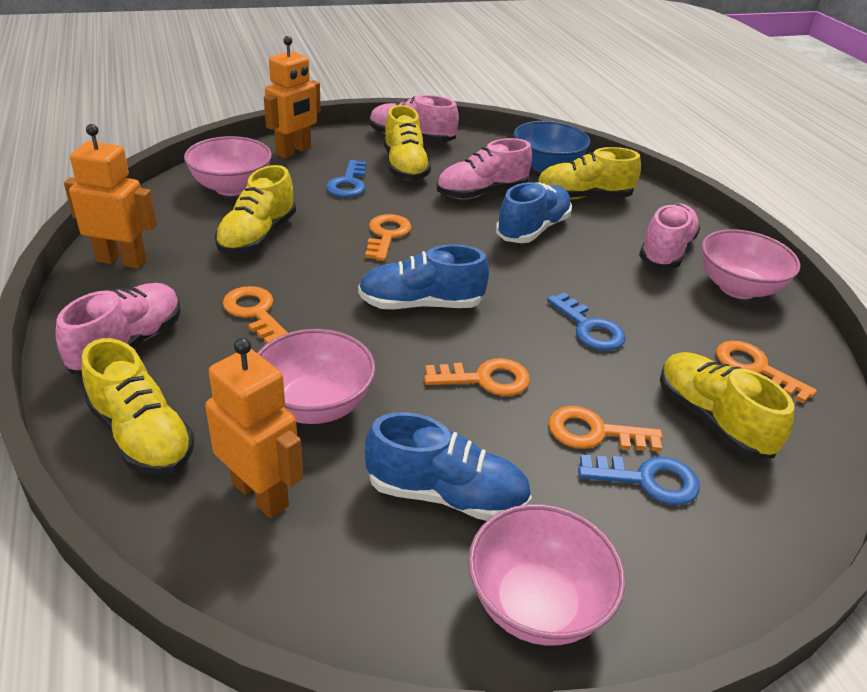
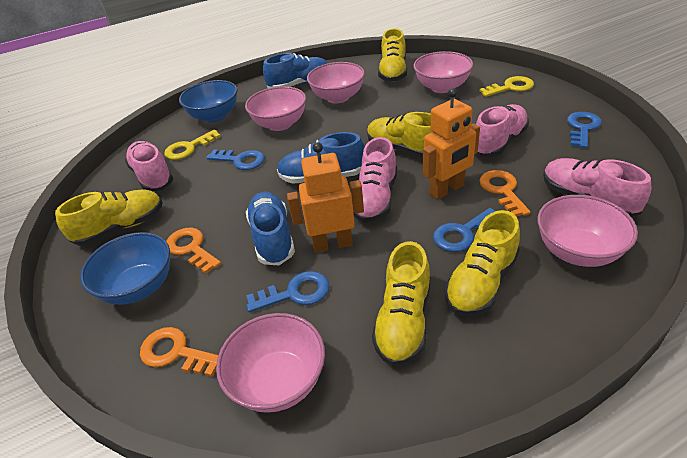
blue bowl: [514,121,590,173] = 1 -> [80,232,170,305] [179,80,237,123] = 2
blue key: [326,160,366,197] [547,292,626,351] [578,454,700,505] = 3 -> [206,149,265,170] [246,271,329,312] [433,208,495,252] [567,112,602,148] = 4
orange key: [223,286,288,344] [365,214,412,261] [424,358,530,396] [548,406,663,452] [716,340,817,403] = 5 -> [140,327,218,377] [166,227,221,274] [479,170,531,217] = 3
orange robot: [64,124,157,269] [205,338,303,518] [264,36,321,158] = 3 -> [287,142,364,253] [423,88,480,200] = 2
pink bowl: [184,136,272,196] [257,329,376,424] [468,504,625,646] [702,229,801,299] = 4 -> [216,313,325,413] [245,86,306,131] [307,62,365,103] [414,51,473,93] [538,195,638,267] = 5
yellow key: none = 0 -> [165,130,221,160] [479,76,534,97] = 2

